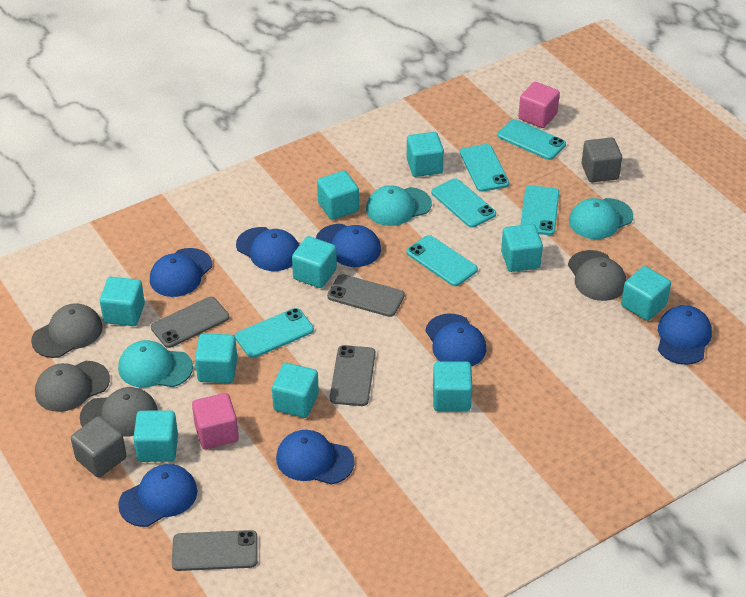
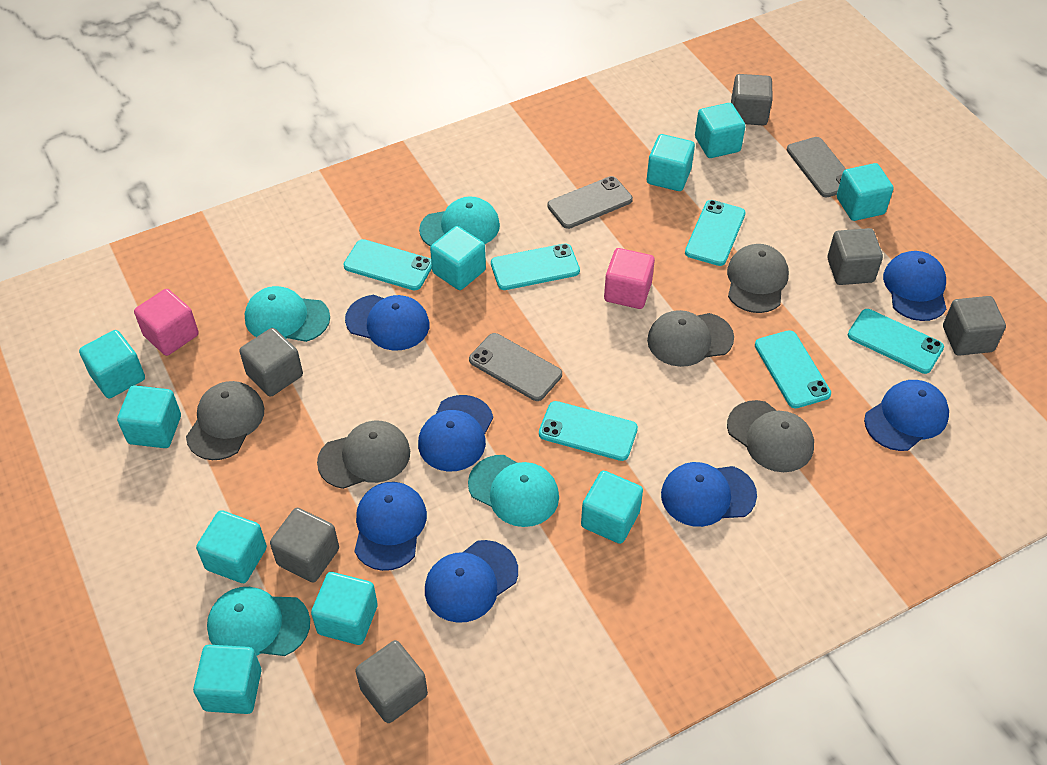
grey cap: [31,303,103,358] [35,361,110,412] [80,387,158,436] [568,250,626,301] = 4 -> [186,381,264,460] [317,421,410,489] [647,310,734,367] [727,244,789,313] [727,400,814,472] = 5
grey cube: [71,416,127,478] [581,137,622,182] = 2 -> [239,328,303,397] [270,508,339,582] [355,640,428,723] [731,74,773,125] [827,228,883,285] [943,296,1006,356] = 6
grey phone: [151,297,229,348] [172,530,258,571] [327,274,405,317] [330,345,376,406] = 4 -> [469,333,562,401] [547,176,633,229] [787,137,846,197] = 3
turquoise cap: [118,340,193,387] [366,185,432,226] [569,198,633,239] = 3 -> [207,587,310,656] [245,286,330,342] [419,196,500,247] [468,455,559,527] = 4

